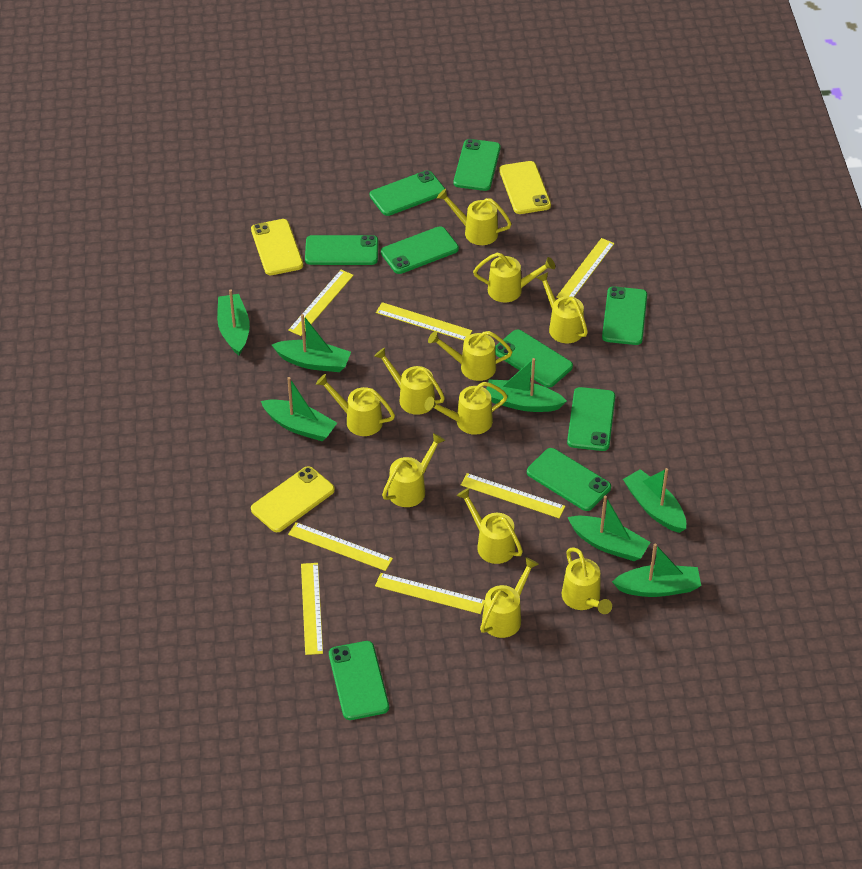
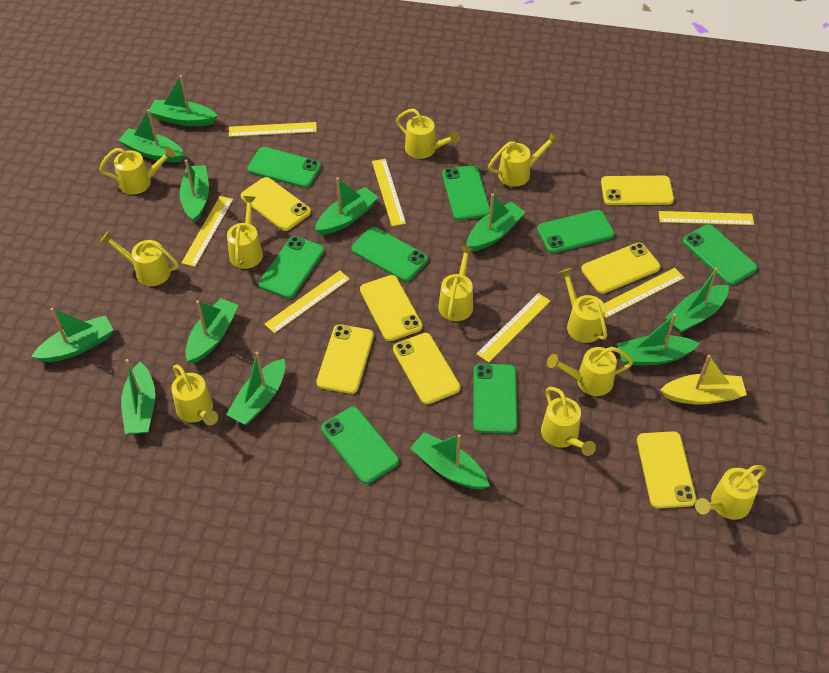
green boat: [217,289,250,355] [261,377,337,441] [272,314,351,372] [486,358,567,412] [567,495,651,561] [612,543,701,597] [623,468,686,533] = 7 -> [31,308,113,362] [118,109,185,162] [121,359,155,434] [150,75,218,126] [180,160,209,223] [185,298,239,364] [226,352,285,425] [315,177,378,235] [410,432,490,490] [467,193,525,252] [617,313,700,365] [665,268,729,333] = 12
green phone: [305,235,378,265] [329,641,389,720] [370,170,445,216] [381,226,459,274] [454,139,501,191] [495,330,573,388] [527,448,611,511] [567,387,615,451] [602,286,647,345] = 9 -> [247,147,321,188] [259,236,325,299] [321,407,399,484] [351,227,428,282] [442,165,490,220] [473,364,517,434] [537,210,615,253] [683,224,758,285] = 8
yellow boat: none = 0 -> [660,355,747,404] = 1
yellow phone: [251,219,303,275] [251,466,335,532] [499,161,551,214] = 3 -> [241,177,311,231] [316,324,374,394] [360,275,423,341] [393,333,460,404] [581,243,660,294] [601,176,674,205] [637,431,696,508] = 7

